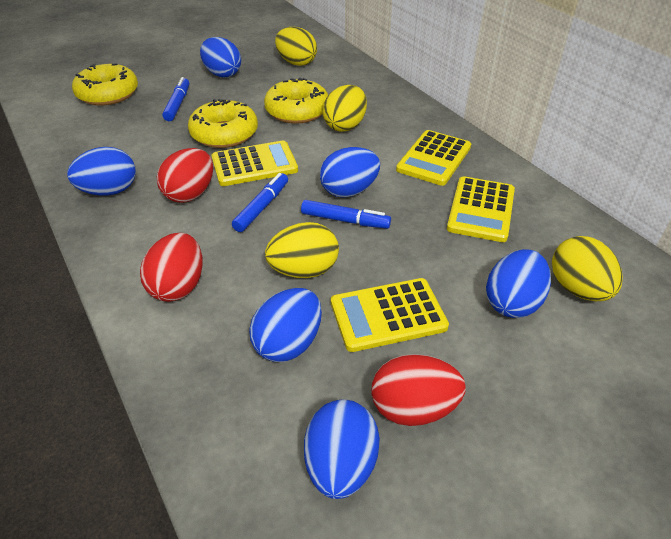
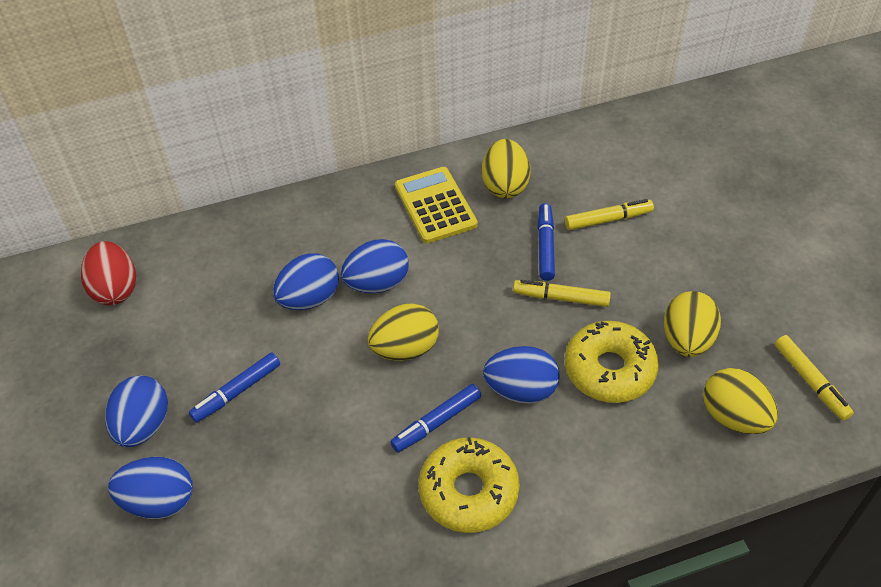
blue egg: [67,147,136,195] [200,37,241,78] [249,288,322,362] [304,399,380,499] [320,147,380,198] [486,249,551,318] = 6 -> [105,375,168,447] [108,457,193,519] [273,253,339,310] [341,239,409,293] [483,346,560,404] = 5
red egg: [140,233,203,302] [157,148,213,203] [371,354,465,426] = 3 -> [81,241,136,305] = 1
yellow calculator: [212,141,298,186] [331,278,449,352] [396,130,471,186] [447,176,515,242] = 4 -> [395,167,478,243] = 1
yellow donut: [72,64,138,106] [188,99,258,148] [264,77,328,124] = 3 -> [419,437,520,533] [565,321,659,403] = 2
yellow marker: none = 0 -> [513,280,611,307] [565,199,654,230] [775,335,854,421] = 3

